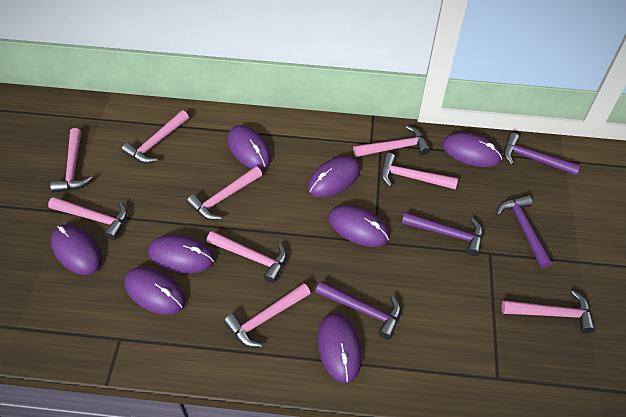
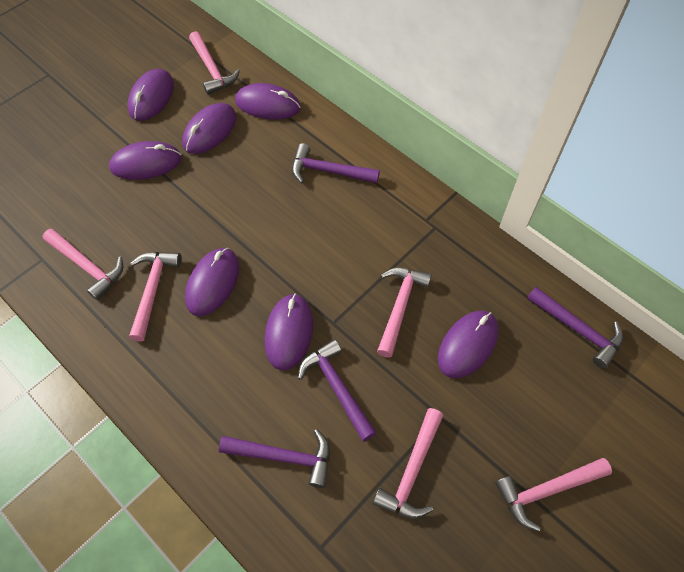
pink hammer: [48,197,128,240] [50,128,92,193] [121,110,189,164] [187,166,262,220] [207,231,287,283] [224,283,311,347] [353,126,430,157] [381,153,458,189] [502,290,595,333] = 9 -> [43,229,123,300] [129,252,181,342] [189,31,240,95] [373,408,443,519] [377,268,432,358] [495,458,612,532] = 6
purple mouse: [51,224,102,275] [124,267,185,315] [148,235,215,273] [228,125,271,170] [308,156,361,197] [317,313,362,383] [328,205,389,247] [442,133,502,167] = 8 -> [109,141,182,180] [128,69,174,121] [182,103,236,154] [185,248,239,316] [235,83,301,120] [265,294,313,371] [438,311,499,378] = 7

